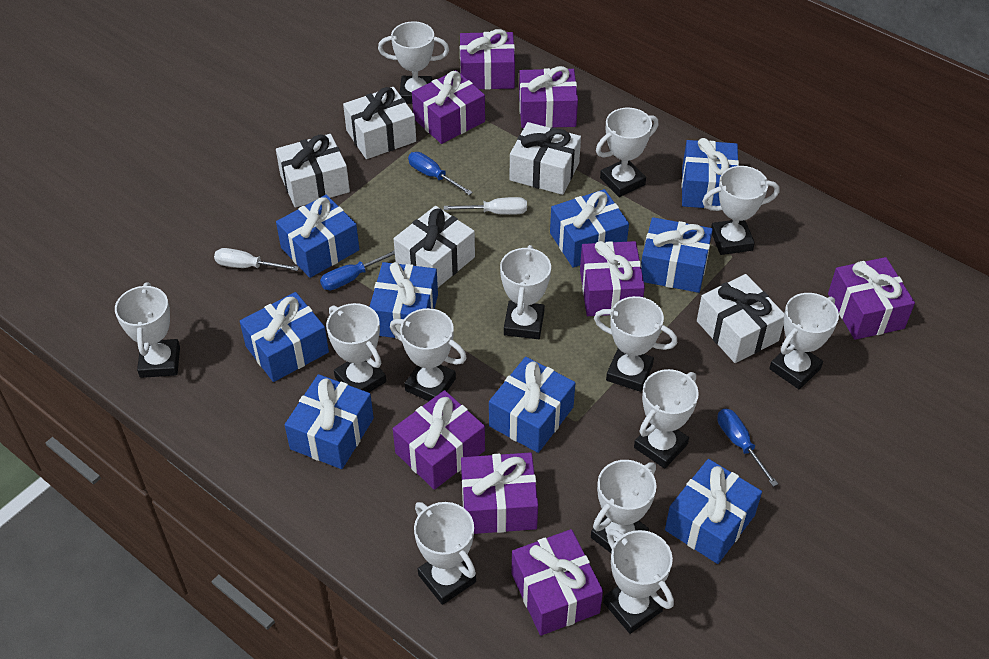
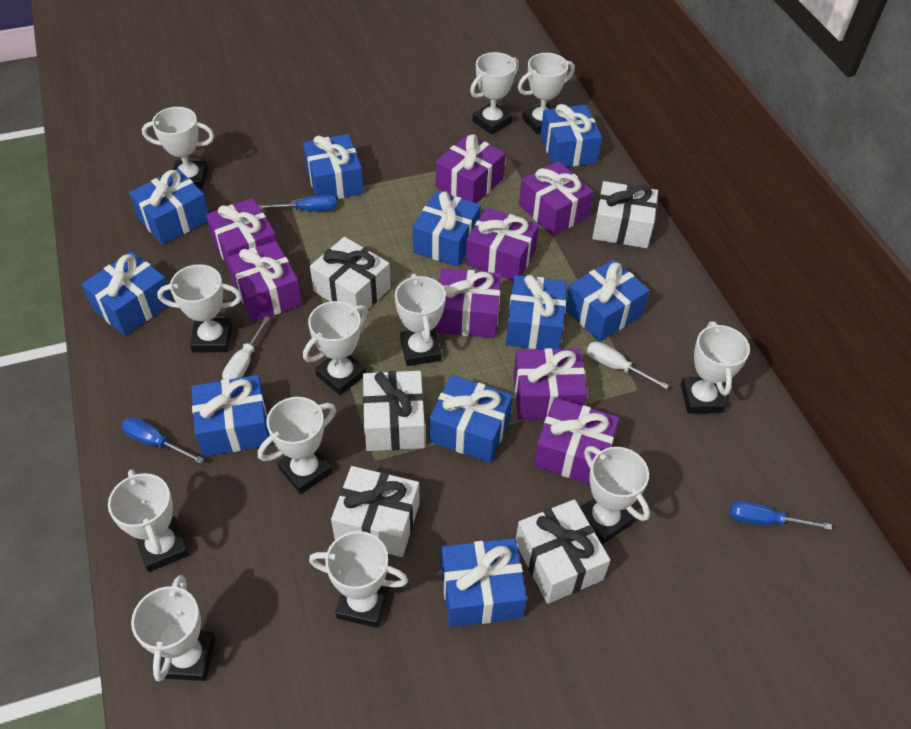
blue gift: [240,292,329,382] [276,195,359,278] [285,374,374,469] [370,262,438,339] [489,357,575,453] [550,189,629,268] [641,217,713,293] [665,459,762,564] [681,138,739,209] = 9 -> [82,251,173,336] [129,169,209,245] [191,375,271,457] [303,134,364,199] [413,191,481,267] [429,375,513,463] [441,538,527,627] [506,275,567,349] [540,104,602,167] [565,259,650,342] = 10
white trophy: [115,283,180,378] [326,303,386,393] [378,21,449,104] [390,308,467,401] [414,502,476,605] [500,245,551,339] [591,460,656,553] [594,296,677,392] [596,108,658,197] [603,529,674,634] [634,369,699,469] [702,166,779,255] [769,293,839,389] = 13 -> [108,469,189,572] [131,575,215,681] [142,107,214,189] [157,264,242,352] [258,397,336,494] [303,301,368,395] [309,531,408,628] [395,274,446,366] [470,52,519,134] [518,53,575,134] [580,446,650,544] [681,321,750,414] = 12

